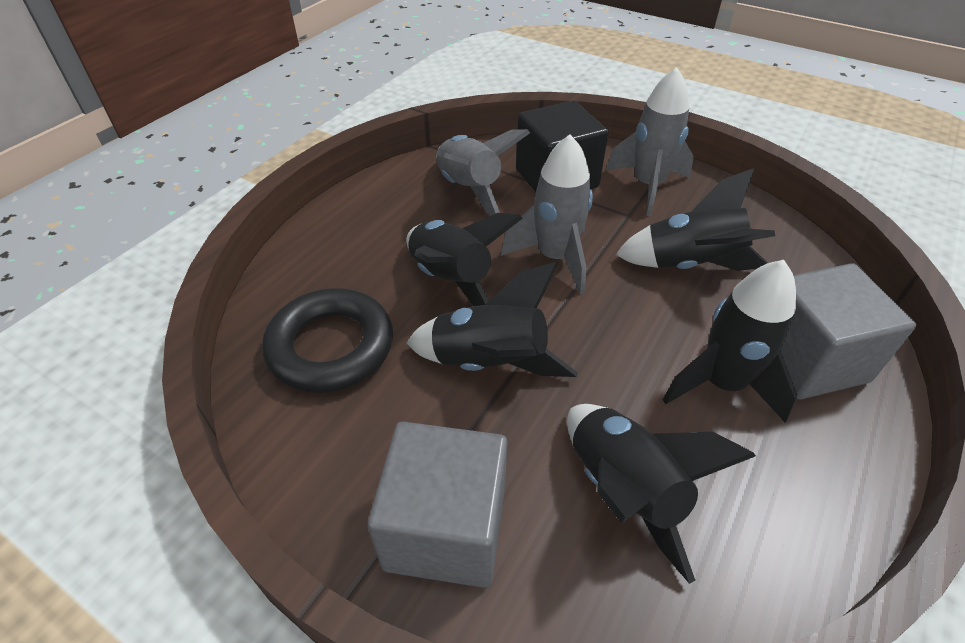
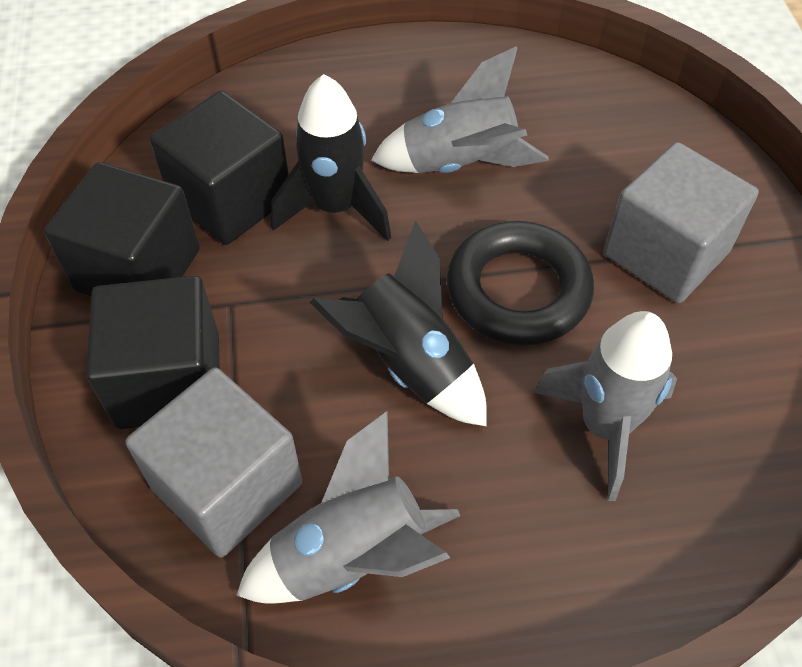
black cube: [516,101,609,192] = 1 -> [44,162,200,296] [86,276,220,429] [150,91,289,245] = 3
black rocket: [406,213,523,306] [406,262,578,377] [567,404,756,584] [615,168,775,271] [663,260,797,423] = 5 -> [271,74,391,241] [310,221,487,426] = 2

